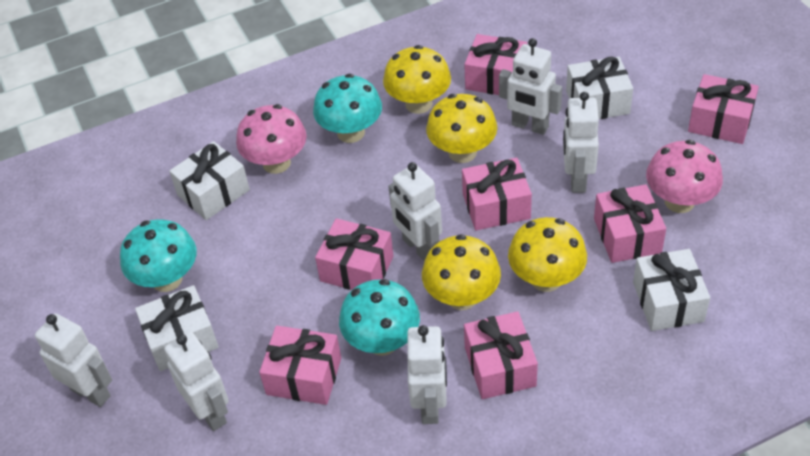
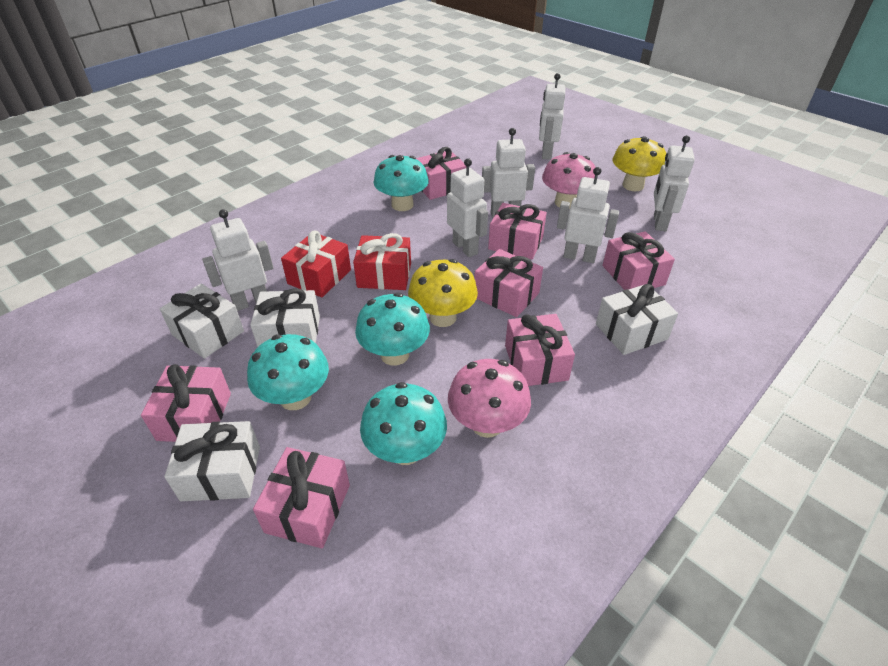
red gift: none = 0 -> [281,231,351,297] [353,233,411,290] = 2
turquoise mushroom: [120,219,196,292] [313,74,382,143] [339,279,420,356] = 3 -> [247,334,329,410] [355,293,430,366] [360,382,447,465] [374,155,429,211] = 4
yellow mushroom: [383,45,451,114] [422,234,501,310] [426,94,497,163] [508,217,587,292] = 4 -> [408,259,478,327] [613,136,666,191] = 2

